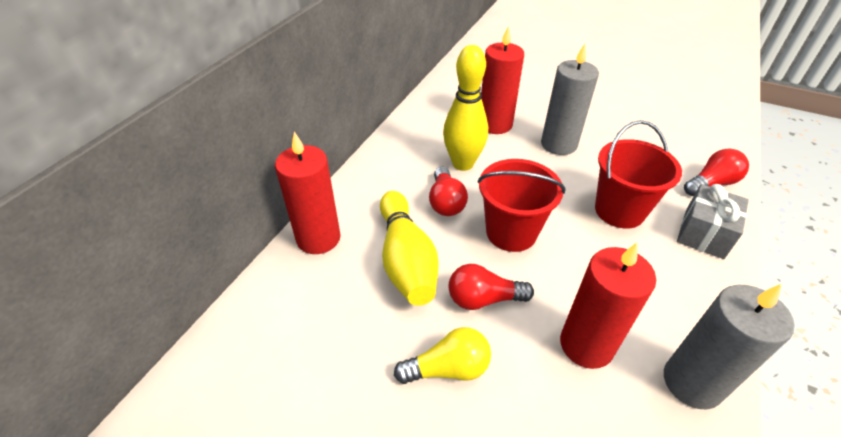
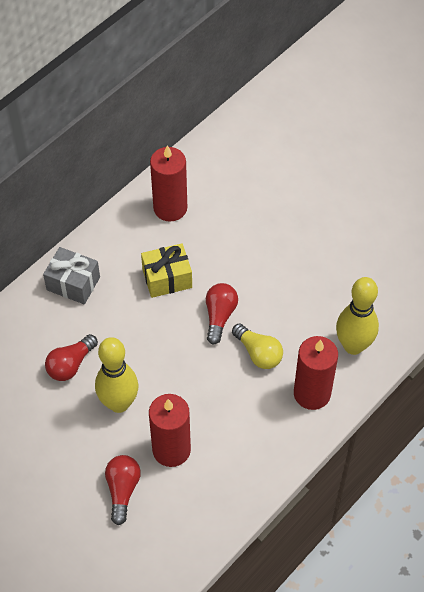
grey candle: [541,44,599,155] [664,284,795,409] = 2 -> none = 0
red bucket: [478,159,566,252] [595,120,682,229] = 2 -> none = 0
yellow gift: none = 0 -> [141,243,192,298] = 1

